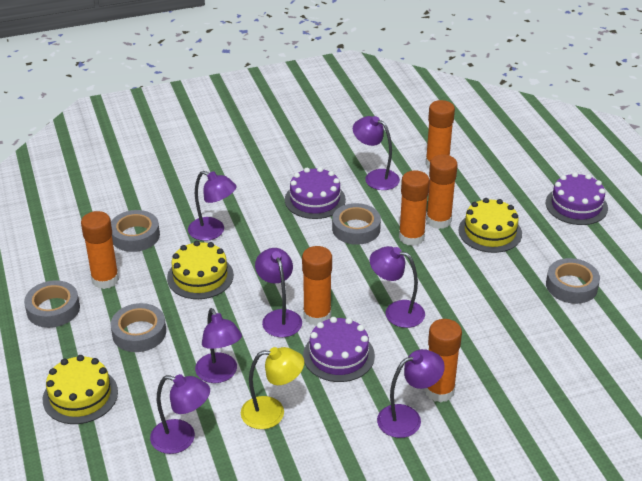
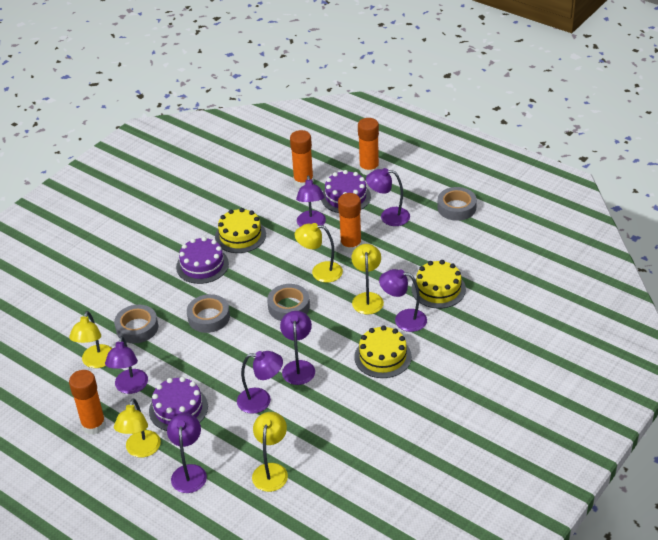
grey tape: [24,280,80,328] [111,210,160,252] [111,303,166,352] [332,203,381,245] [546,258,600,304] = 5 -> [114,305,158,343] [187,294,230,333] [267,284,310,321] [437,187,477,221] = 4
orange glue stick: [81,211,119,289] [302,246,332,326] [399,170,430,246] [424,319,462,402] [425,100,455,169] [426,154,458,229] = 6 -> [69,370,106,435] [290,130,314,188] [338,193,362,253] [358,118,379,175] = 4
yellow lamp: [241,347,304,429] = 1 -> [69,311,112,368] [114,398,161,458] [252,412,288,492] [295,223,343,283] [351,244,384,315] = 5

